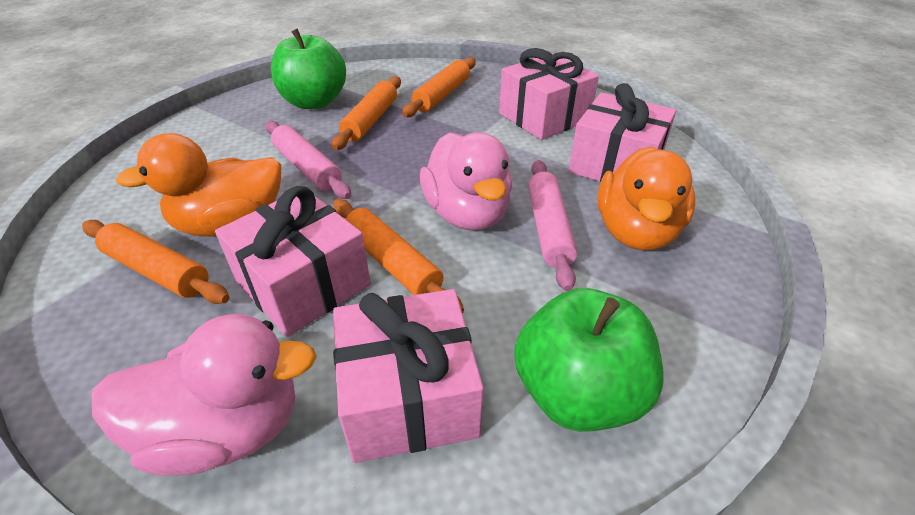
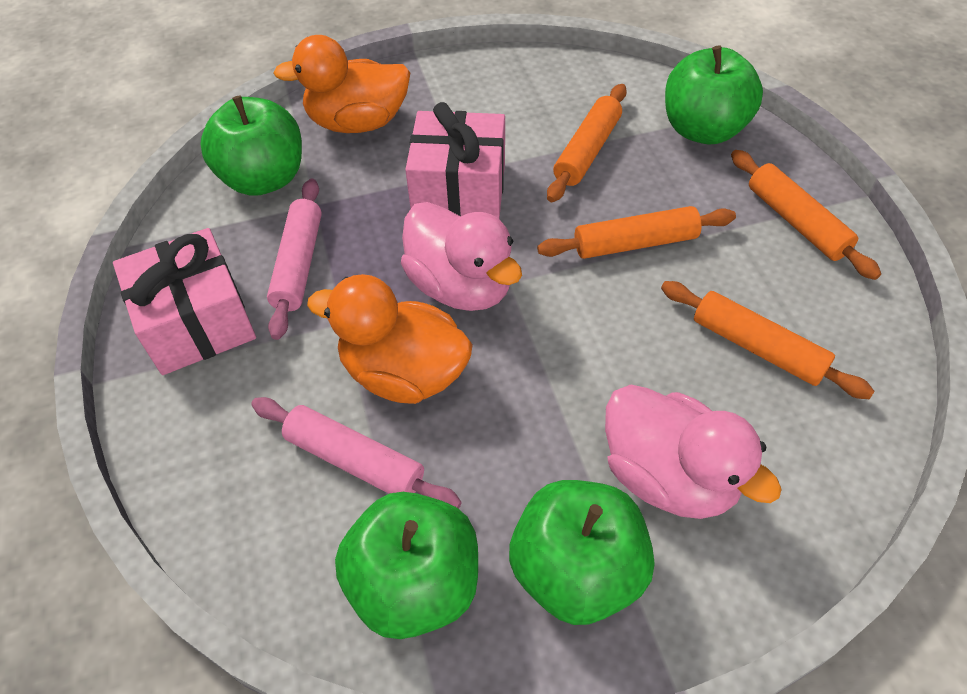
green apple: [271,29,346,109] [514,288,663,432] = 2 -> [200,96,302,196] [335,492,478,639] [509,480,654,625] [665,46,763,144] = 4
pink gift: [215,186,371,337] [333,289,484,463] [499,48,599,140] [568,83,676,182] = 4 -> [113,228,256,375] [405,102,505,218] = 2

